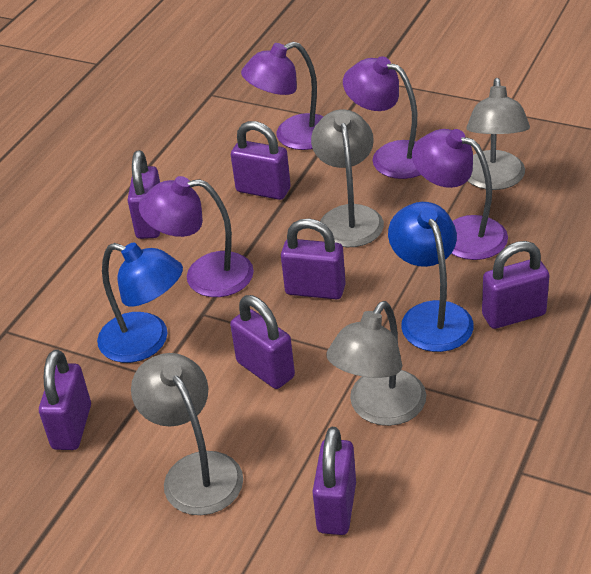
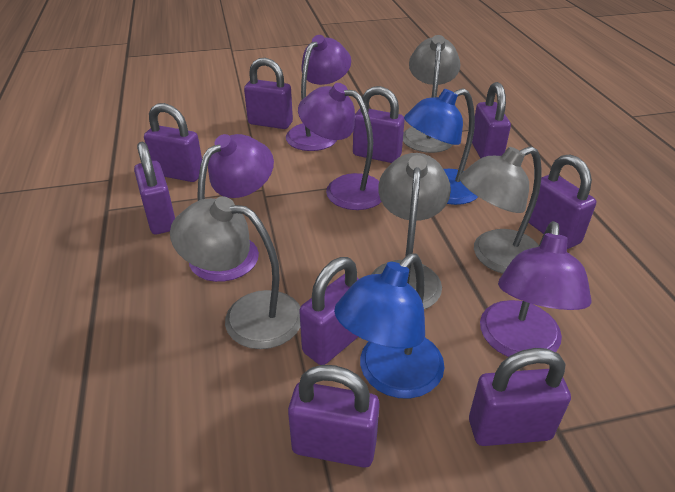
purple padlock: [39,349,91,450] [127,150,160,239] [230,295,295,389] [231,121,291,200] [281,219,346,299] [312,427,356,535] [482,241,550,329] = 7 -> [134,142,175,234] [144,103,202,182] [244,58,293,129] [288,365,380,468] [299,257,359,365] [353,86,405,163] [469,348,571,446] [472,82,511,158] [529,155,596,249] = 9

